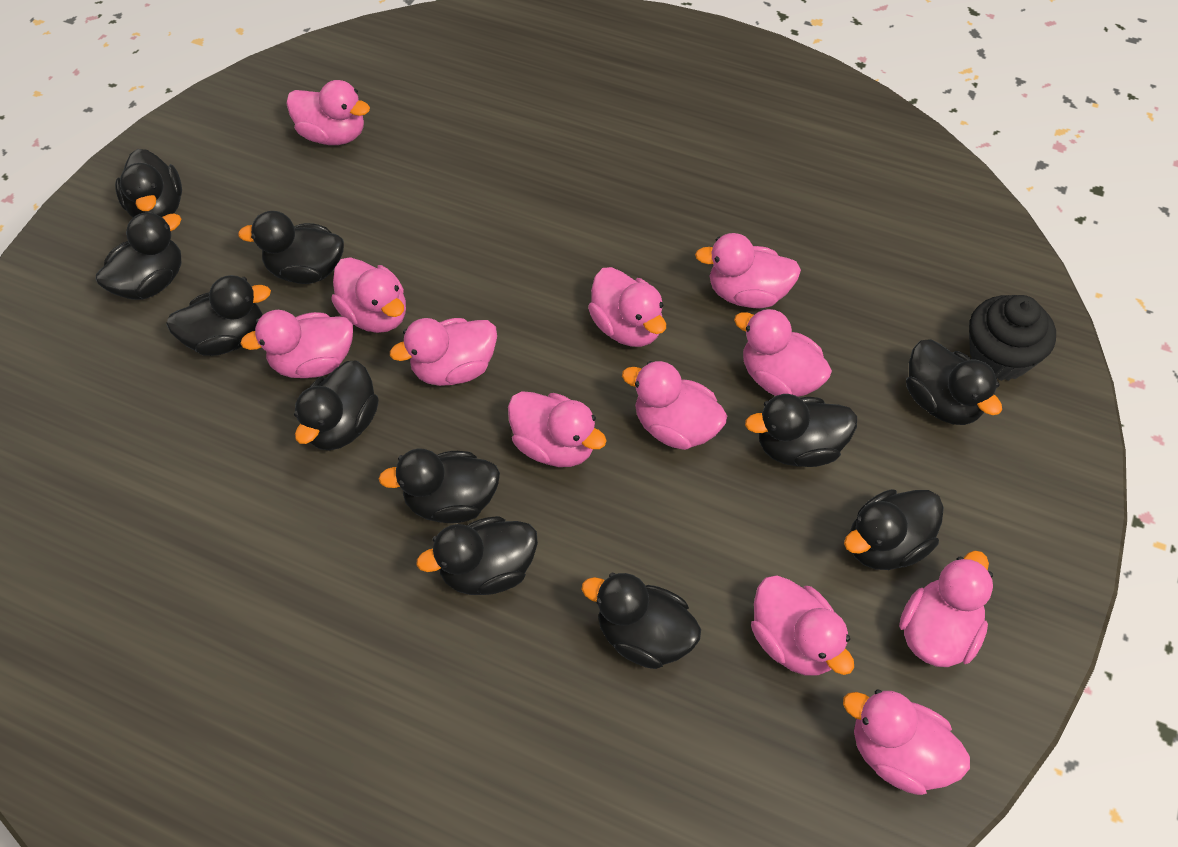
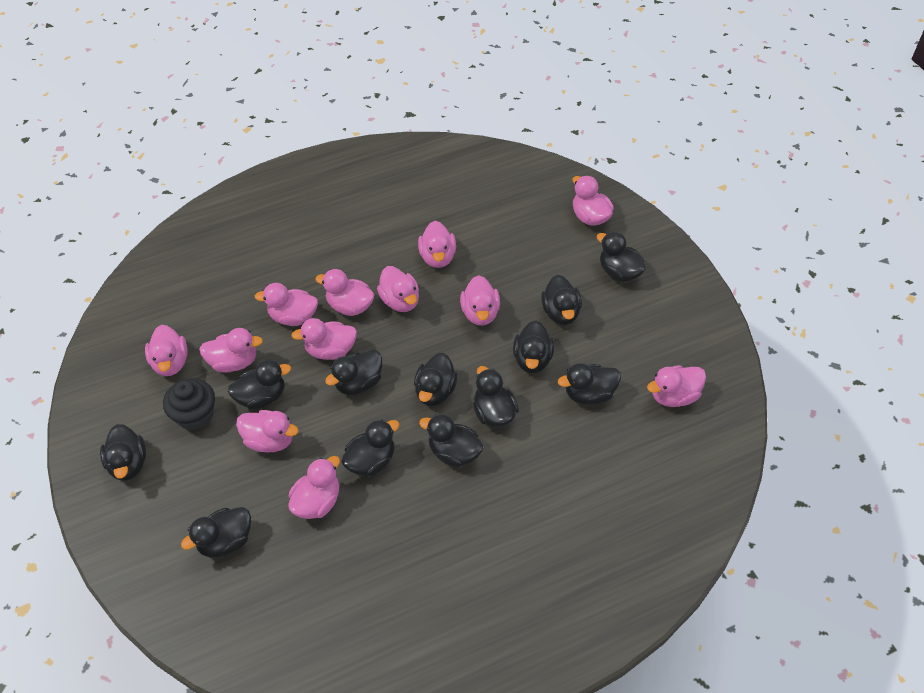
black duck: [96,212,181,300] [115,149,182,218] [166,275,271,356] [238,211,344,284] [294,360,378,450] [379,449,500,523] [416,516,538,595] [582,573,701,669] [745,394,857,467] [844,489,944,570] [906,339,1002,425] = 11 -> [100,424,146,481] [181,507,251,558] [228,359,291,409] [325,349,382,395] [341,419,400,476] [414,353,458,406] [419,414,483,467] [473,366,519,427] [513,321,554,373] [541,275,582,325] [558,363,621,405] [596,231,646,282] = 12

